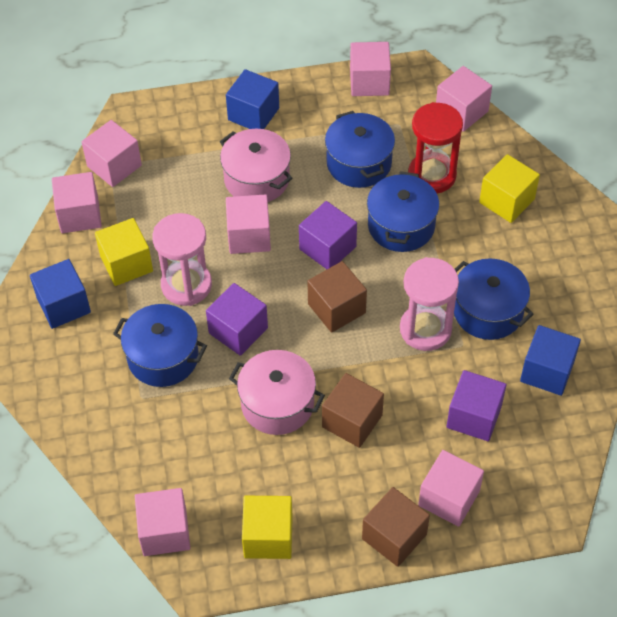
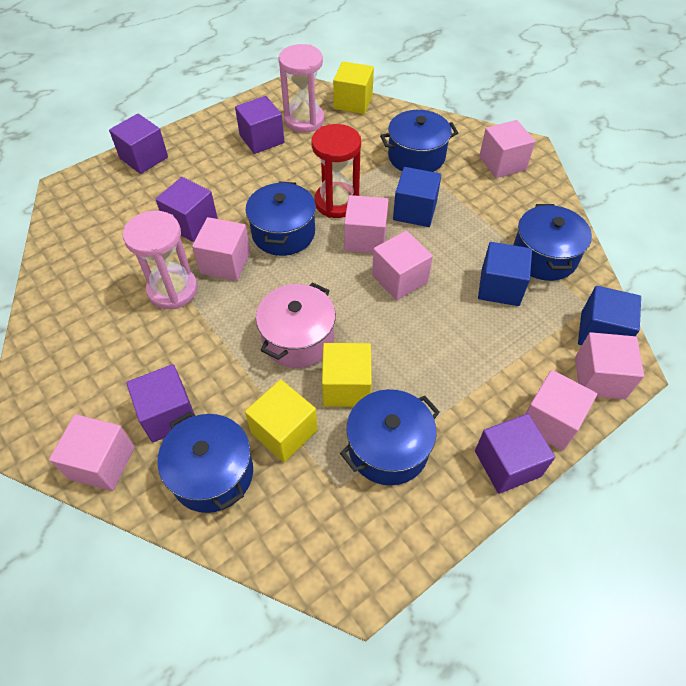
blue pot: [113,304,207,387] [325,111,395,188] [367,171,439,252] [454,258,534,340] = 4 -> [157,411,253,513] [246,181,316,256] [340,389,440,485] [380,110,458,172] [513,204,592,281] = 5
brown cube: [308,261,367,333] [322,373,384,448] [362,487,430,567] = 3 -> none = 0
pink pot: [220,129,293,202] [229,350,325,435] = 2 -> [256,282,336,368] = 1
purple cube: [206,283,268,356] [299,201,357,269] [447,370,506,442] = 3 -> [109,113,168,174] [126,364,195,443] [156,177,218,242] [235,96,284,154] [475,414,555,494] = 5

